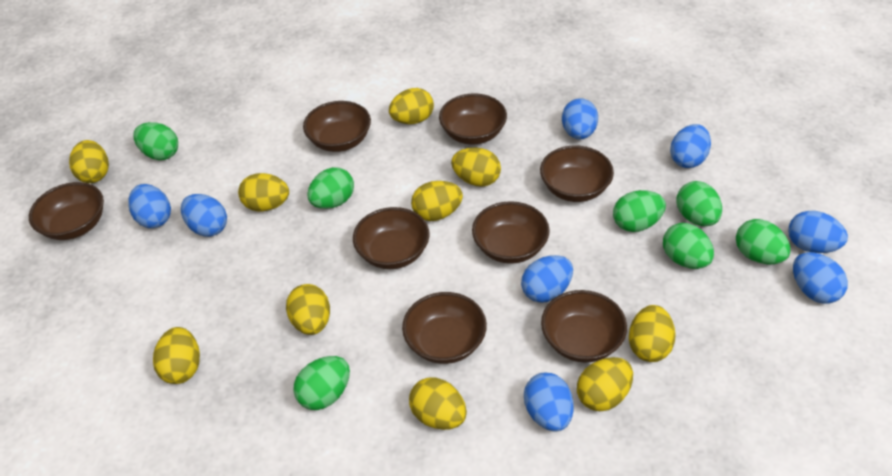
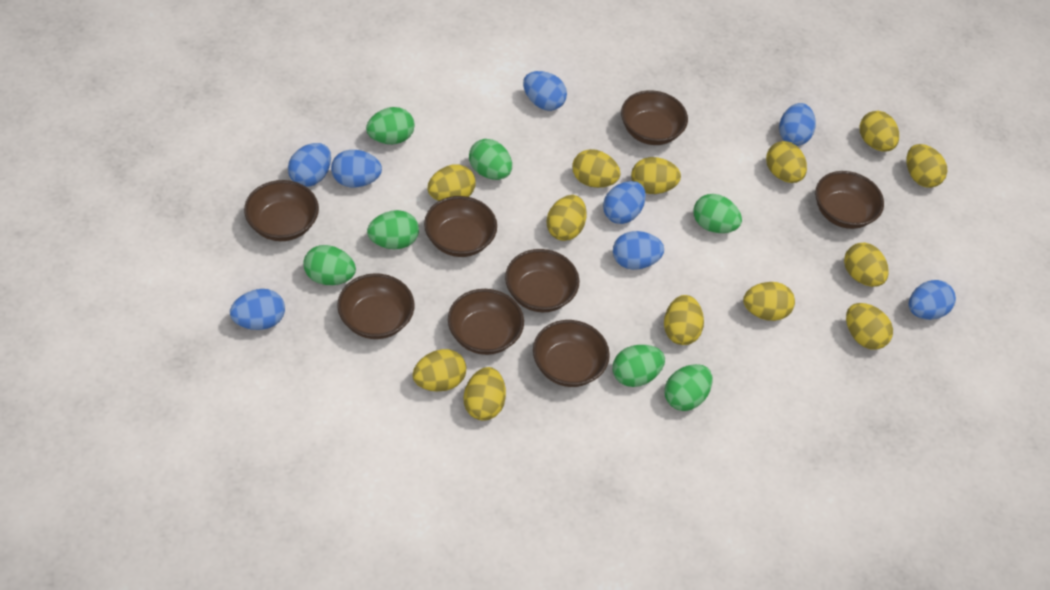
yellow egg: [69,140,109,183] [153,327,200,384] [238,173,289,212] [286,284,330,335] [389,88,434,124] [409,377,467,430] [411,181,463,221] [451,148,501,187] [577,357,633,411] [629,305,676,362] = 10 -> [413,349,466,392] [427,164,476,201] [464,367,506,420] [546,195,587,241] [572,149,621,188] [631,157,681,194] [664,295,704,345] [743,282,795,321] [766,141,807,183] [844,243,889,287] [846,303,893,350] [860,111,899,152] [907,144,947,188] = 13

